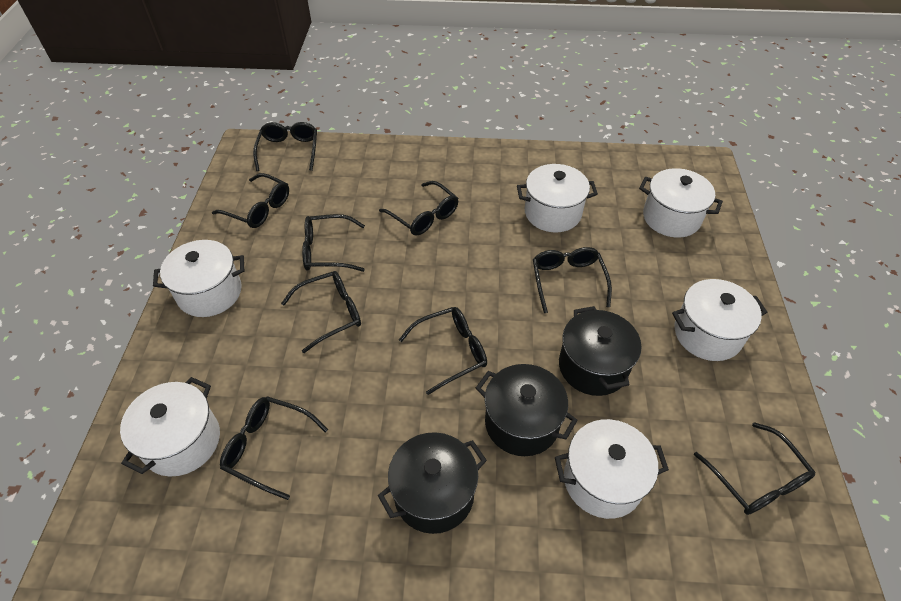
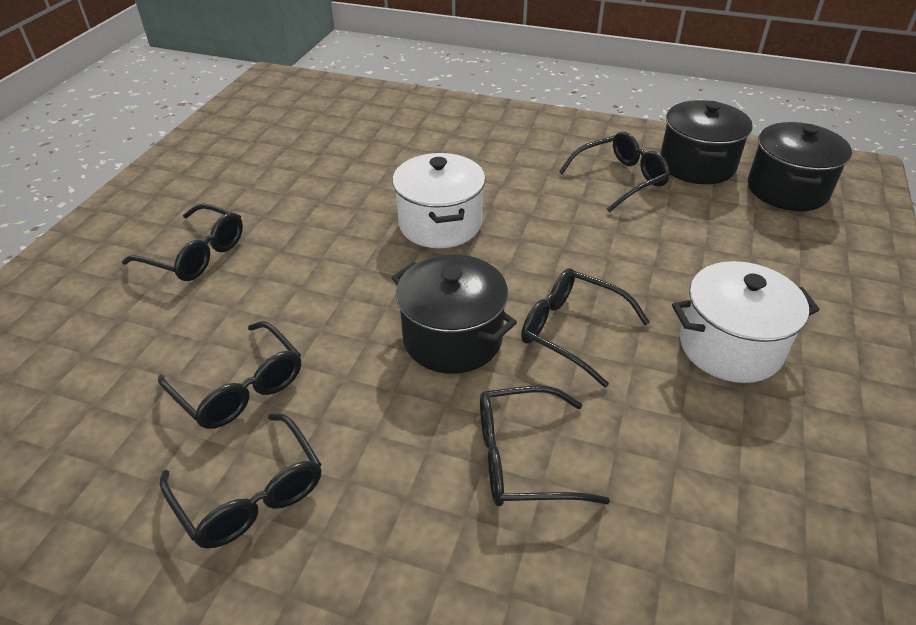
black glasses: [212,173,289,228] [220,396,328,500] [253,122,317,171] [281,271,361,353] [302,214,365,272] [379,181,459,236] [399,307,487,395] [533,247,612,313] [694,422,815,515] = 9 -> [122,203,243,281] [158,321,301,429] [160,413,321,549] [480,386,610,506] [521,268,650,388] [559,132,670,212] = 6
white pot: [120,377,220,476] [153,240,244,317] [517,164,598,232] [555,419,669,519] [639,168,723,238] [672,279,767,361] = 6 -> [392,153,486,248] [672,261,820,383] = 2

